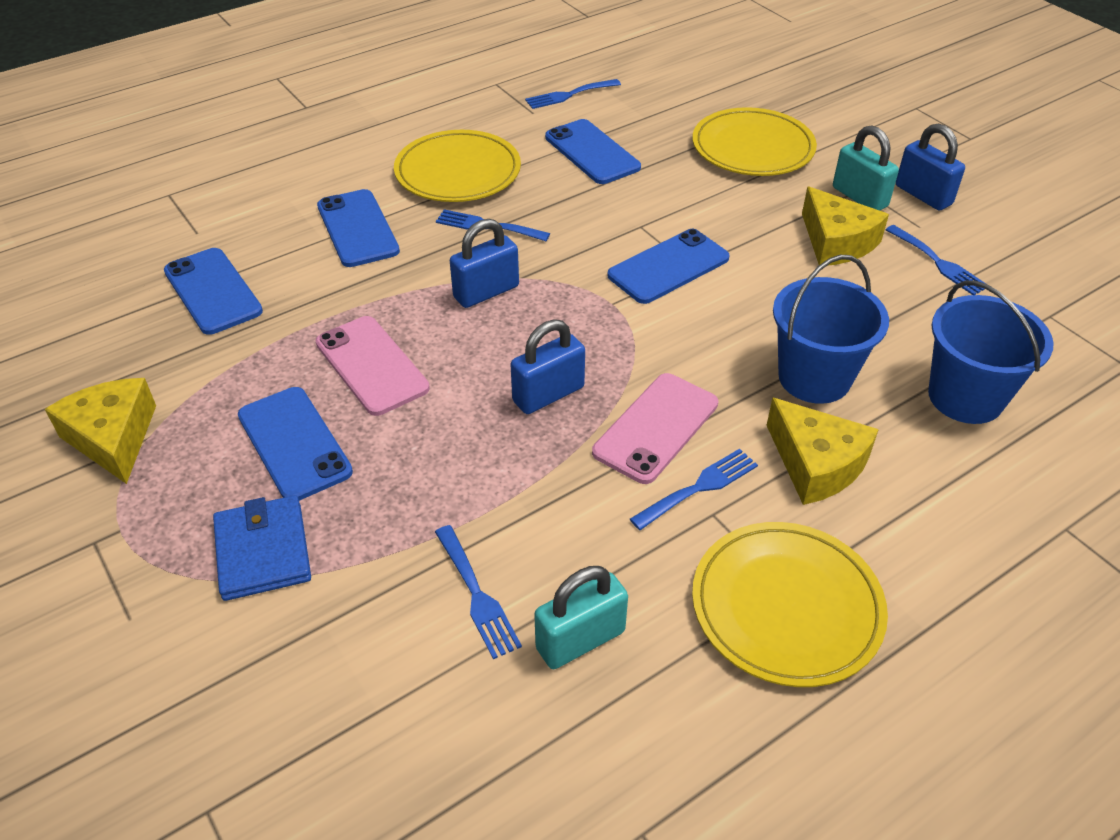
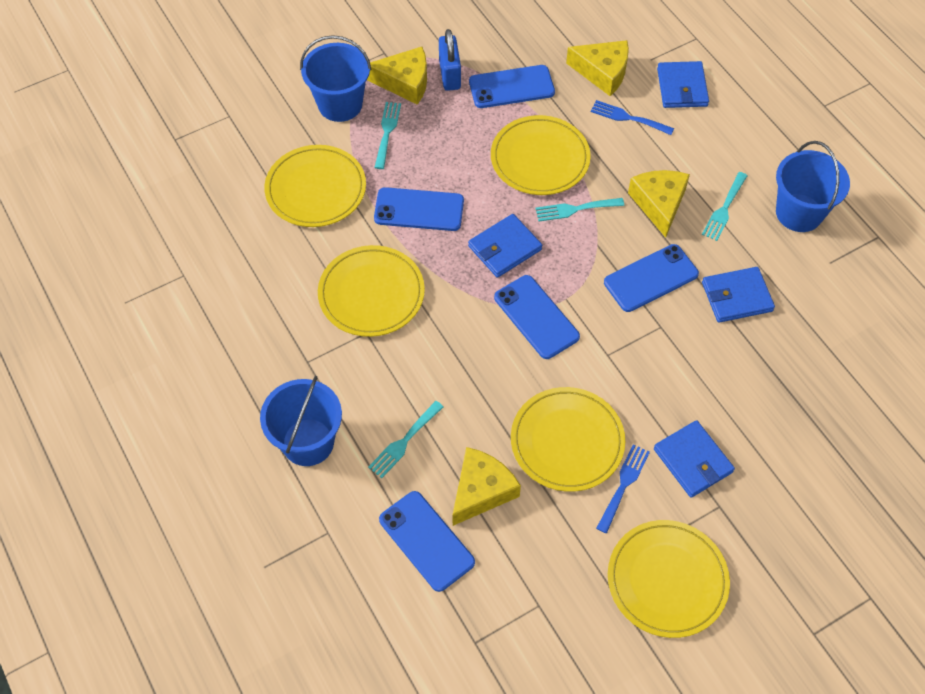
blue bucket: [773,255,889,404] [928,280,1054,424] = 2 -> [260,376,342,466] [300,35,371,122] [776,141,850,232] = 3
blue fork: [435,525,522,659] [436,209,550,241] [525,79,621,109] [630,449,758,530] [886,225,986,295] = 5 -> [591,100,674,135] [596,444,650,533] = 2
blue padlock: [450,219,519,308] [511,319,585,414] [896,123,965,211] = 3 -> [439,29,461,91] = 1
blue wallet: [213,495,311,601] = 1 -> [468,214,542,278] [654,420,735,498] [657,61,709,108] [702,267,775,323] = 4
pink phone: [316,316,430,416] [592,373,718,484] = 2 -> none = 0
turquoise fork: none = 0 -> [368,401,444,478] [374,102,401,169] [535,198,624,221] [702,172,747,241] = 4
turquoise padlock: [534,566,628,669] [833,125,899,211] = 2 -> none = 0
yellow cheese: [45,378,156,484] [766,397,879,505] [802,187,889,266] = 3 -> [367,47,427,105] [452,447,521,526] [566,40,629,96] [628,170,690,238] = 4
yellow plate: [394,130,521,202] [692,107,817,176] [692,522,888,687] = 3 -> [264,145,366,227] [318,245,425,337] [491,115,591,195] [511,387,625,492] [608,520,730,638] = 5

